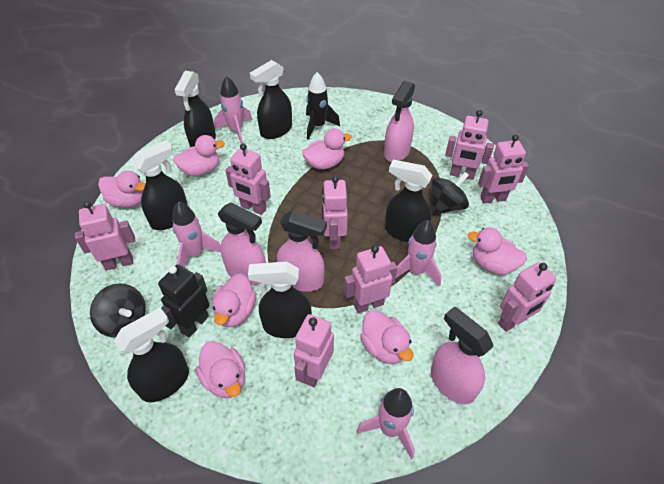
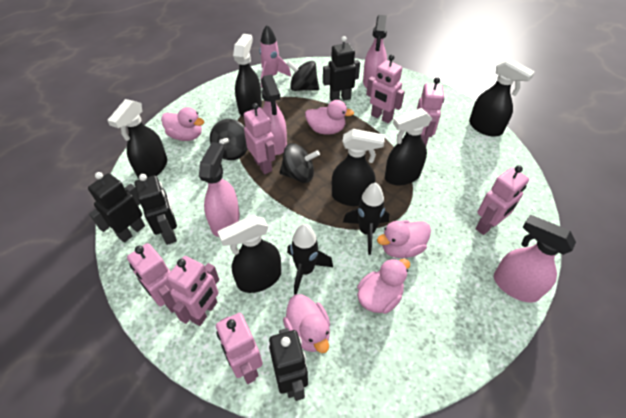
black robot: [158,264,209,338] = 1 -> [88,172,145,243] [135,174,177,245] [269,328,308,401] [323,36,360,101] = 4
black rocket: [306,72,340,140] = 1 -> [287,224,333,295] [343,182,389,255] = 2
black spinning top: [90,283,146,338] [432,172,469,215] = 2 -> [210,119,248,160] [279,143,320,183] [286,61,319,91] = 3
pink duck: [98,171,146,208] [173,135,225,176] [196,341,245,398] [212,273,256,327] [302,128,352,169] [360,310,413,364] [468,227,527,275] = 7 -> [161,107,204,141] [283,294,330,353] [305,100,354,135] [357,258,410,314] [377,220,431,258] = 5
pink robot: [75,201,135,271] [225,143,271,215] [294,314,334,387] [322,176,348,249] [344,245,397,313] [445,110,494,180] [478,134,529,203] [498,262,556,332] = 8 -> [127,243,176,313] [167,256,219,326] [216,313,263,384] [244,103,276,174] [366,54,405,123] [417,77,444,146] [476,165,529,235] = 7
pink rocket: [172,201,221,267] [214,76,252,144] [357,388,415,459] [396,220,442,287] = 4 -> [259,25,291,88] = 1

